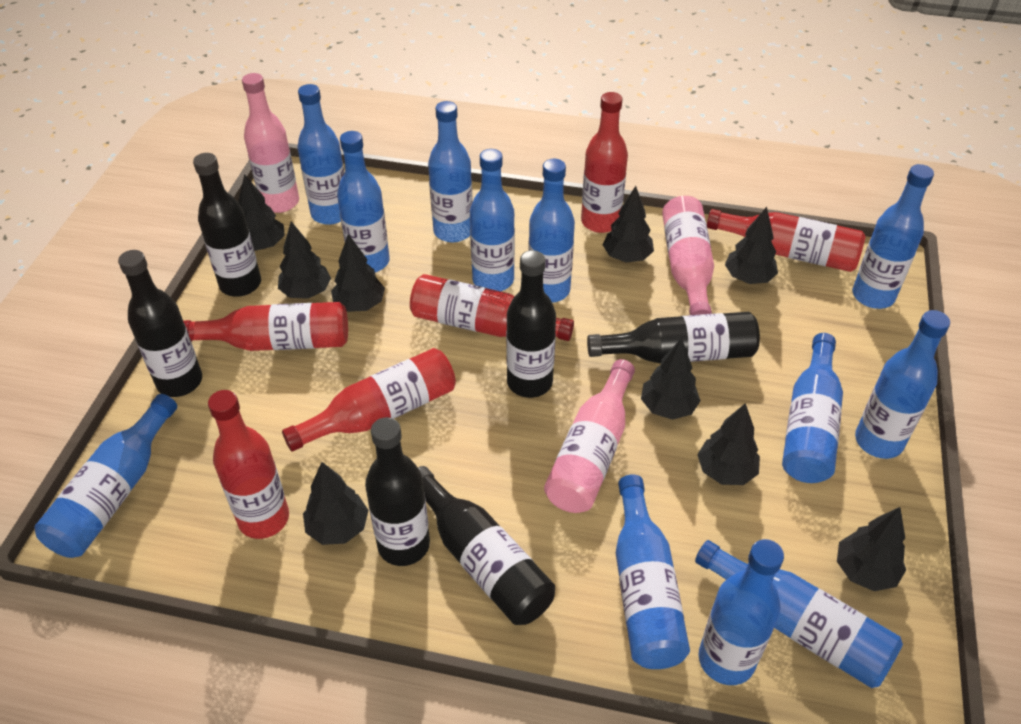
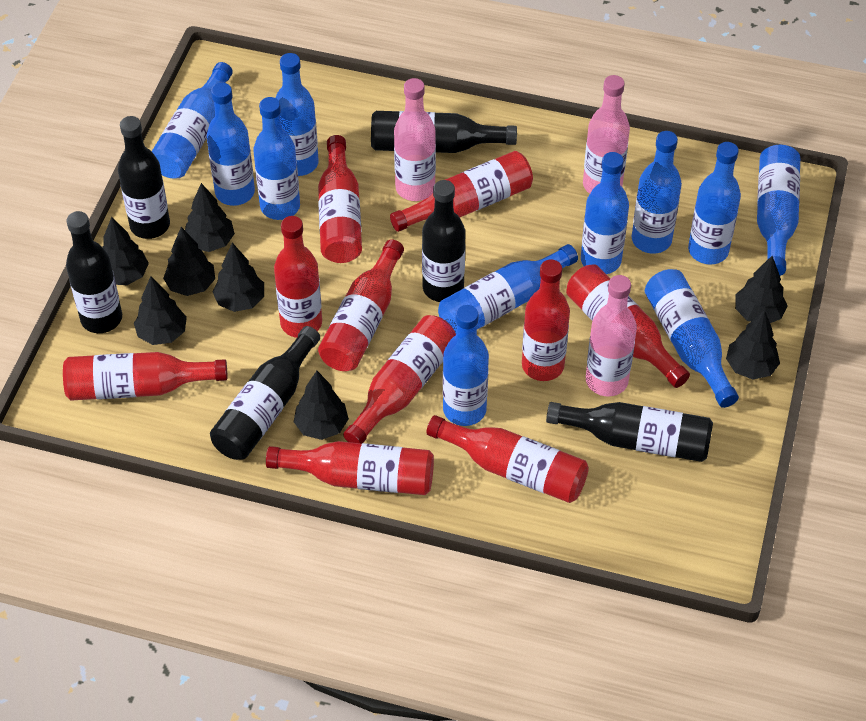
black tree: [238,174,285,251] [278,221,331,299] [303,462,369,545] [331,234,385,312] [603,186,654,263] [641,338,701,420] [697,403,760,485] [725,207,778,284] [837,507,906,591] = 9 -> [103,217,149,285] [134,276,187,345] [163,227,215,296] [185,183,235,252] [213,243,264,312] [294,371,349,440] [726,310,780,379] [735,256,787,323] = 8
blue bottle: [34,394,177,558] [298,84,345,225] [337,131,390,272] [428,101,473,242] [470,149,515,291] [528,159,575,303] [616,474,690,669] [695,540,903,688] [698,539,784,685] [782,333,843,483] [853,164,934,309] [855,310,950,459] = 12 -> [152,62,233,178] [207,83,255,206] [253,97,300,220] [276,53,319,176] [438,244,578,333] [443,305,489,426] [581,152,629,274] [632,131,682,254] [645,269,739,408] [688,142,741,264] [757,145,800,276] = 11
red bottle: [183,302,348,351] [208,390,289,539] [282,348,456,452] [410,274,574,341] [581,92,628,233] [707,209,866,272] = 6 -> [63,352,227,401] [266,441,434,495] [274,216,322,338] [318,135,362,263] [318,239,404,371] [343,315,456,443] [390,151,533,232] [426,415,589,503] [522,259,570,381] [566,264,690,388] = 10

